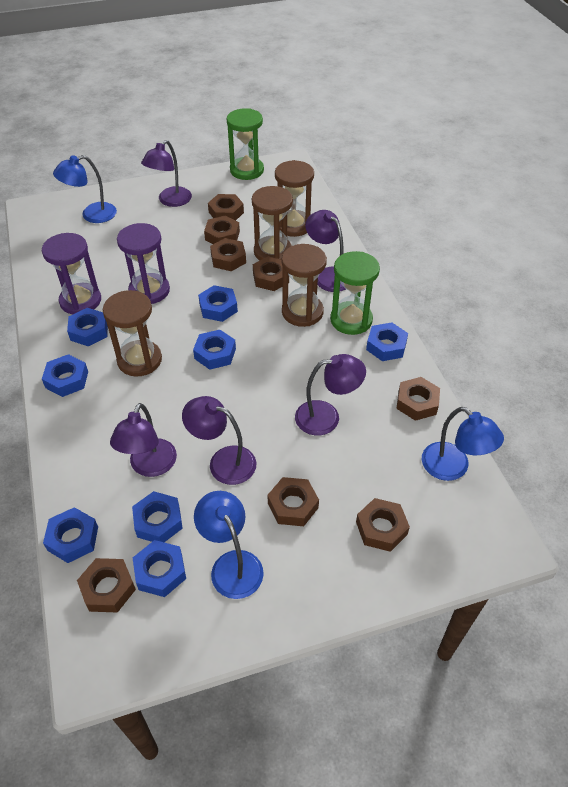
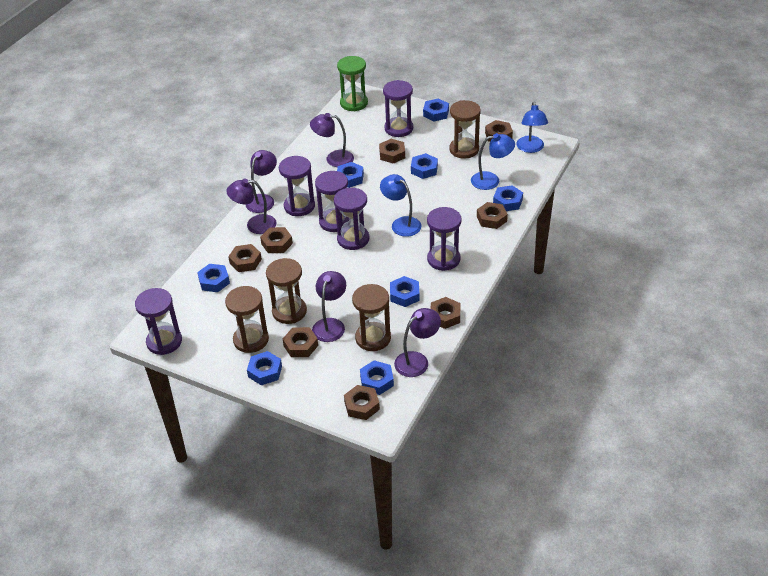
green hourglass: [227,108,264,180] [330,251,380,335] = 2 -> [337,56,368,111] = 1
purple hourglass: [42,233,101,314] [117,223,170,304] = 2 -> [135,288,182,355] [279,156,315,216] [315,171,350,232] [334,188,369,250] [383,80,413,137] [427,207,462,271] = 6

